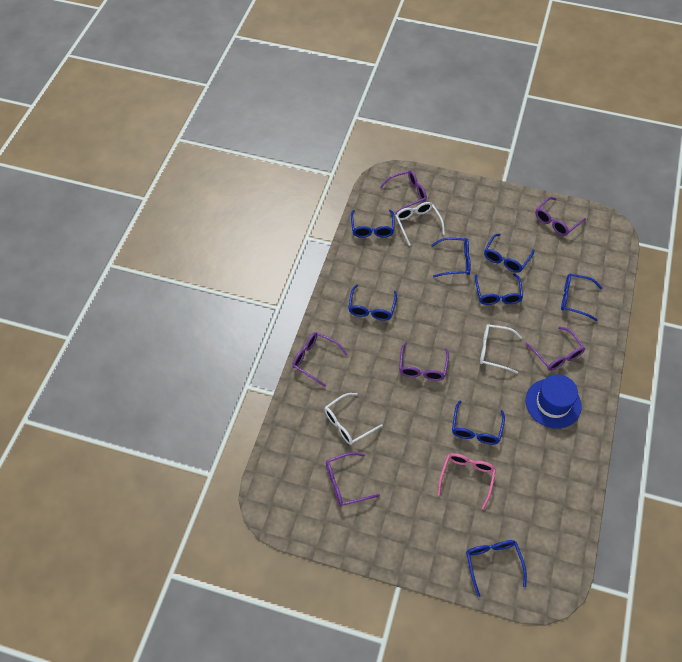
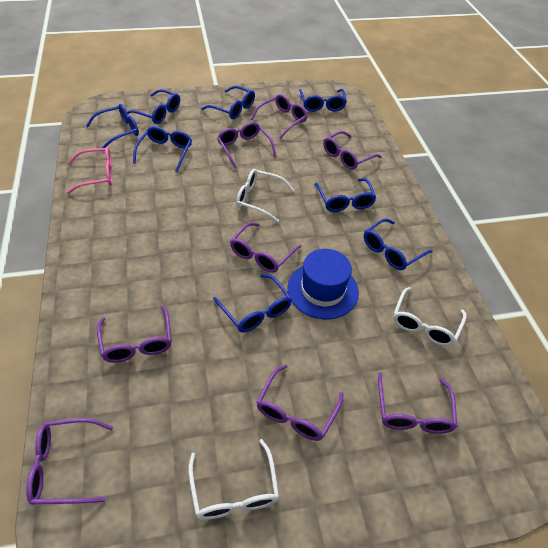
purple glasses: [292,332,348,387] [326,452,380,507] [380,170,427,214] [399,342,449,381] [525,326,585,371] [535,197,586,236] = 6 -> [26,418,113,505] [97,306,172,363] [217,122,276,169] [230,222,302,273] [250,94,307,139] [256,364,344,441] [323,131,382,170] [378,372,458,434] = 8

